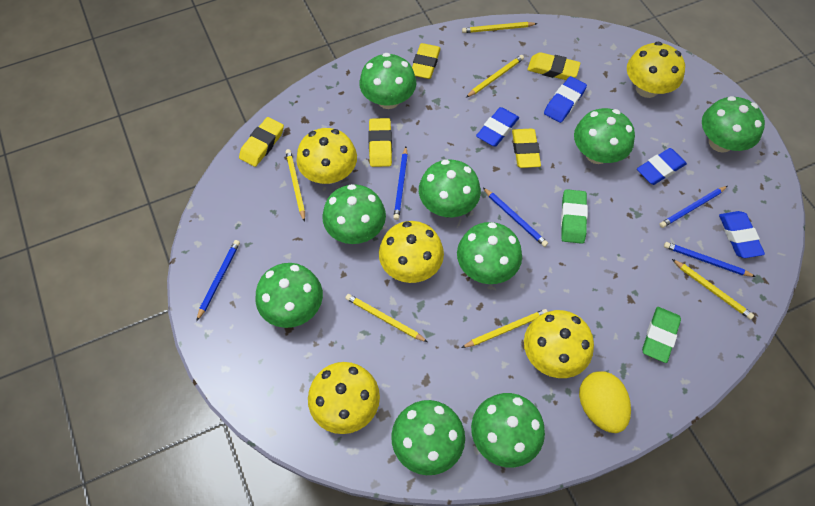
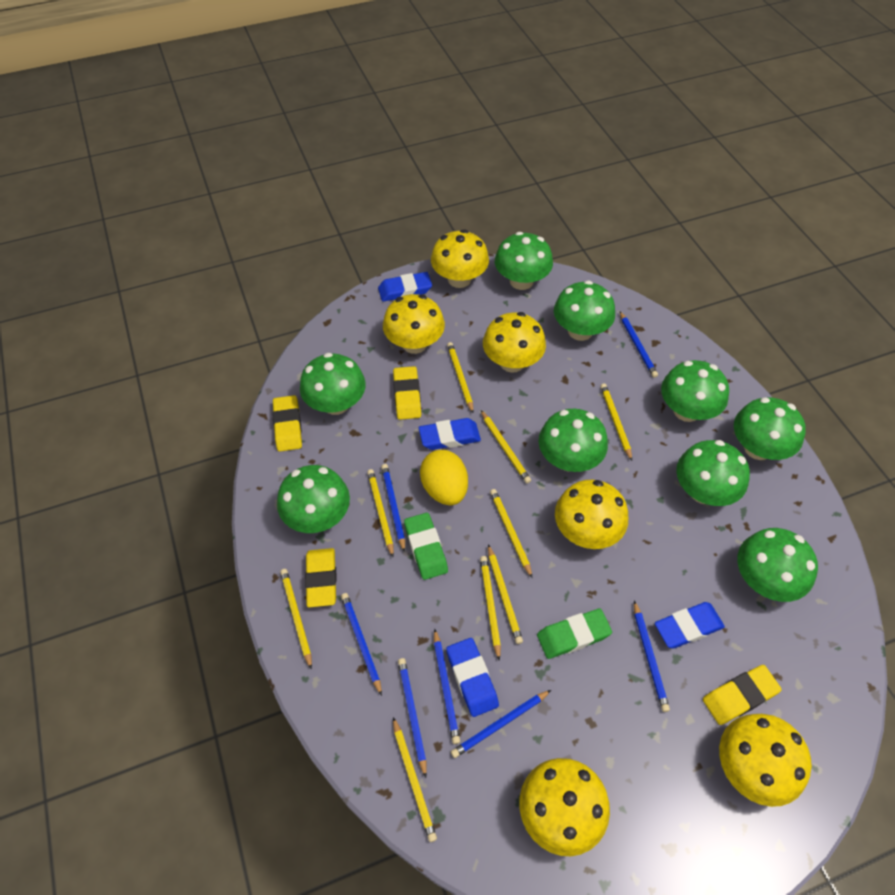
blue pencil: [196,240,240,321] [393,147,408,220] [483,188,548,247] [659,186,728,228] [664,242,756,277] = 5 -> [341,593,382,696] [381,464,405,553] [398,658,427,778] [434,629,460,744] [451,690,551,758] [620,312,658,378] [634,601,670,712] = 7
yellow eraser: [239,117,284,167] [368,118,392,167] [412,43,441,79] [512,129,541,168] [527,52,581,80] = 5 -> [272,395,302,452] [305,548,337,607] [393,366,421,420] [703,665,782,725] = 4
yellow mushroom: [296,128,357,184] [308,362,380,434] [379,221,444,283] [524,310,594,378] [627,42,685,98] = 5 -> [383,294,445,354] [431,230,489,288] [483,312,546,373] [519,758,610,856] [555,480,628,549] [719,714,812,807] = 6
yellow pencil: [286,149,305,222] [345,294,428,342] [461,309,548,348] [462,22,538,33] [466,55,524,98] [672,259,754,320] = 6 -> [280,569,312,670] [367,469,394,557] [393,717,437,842] [447,342,474,413] [480,556,501,661] [481,410,531,483] [488,544,523,644] [490,489,532,578] [600,383,632,461] = 9

